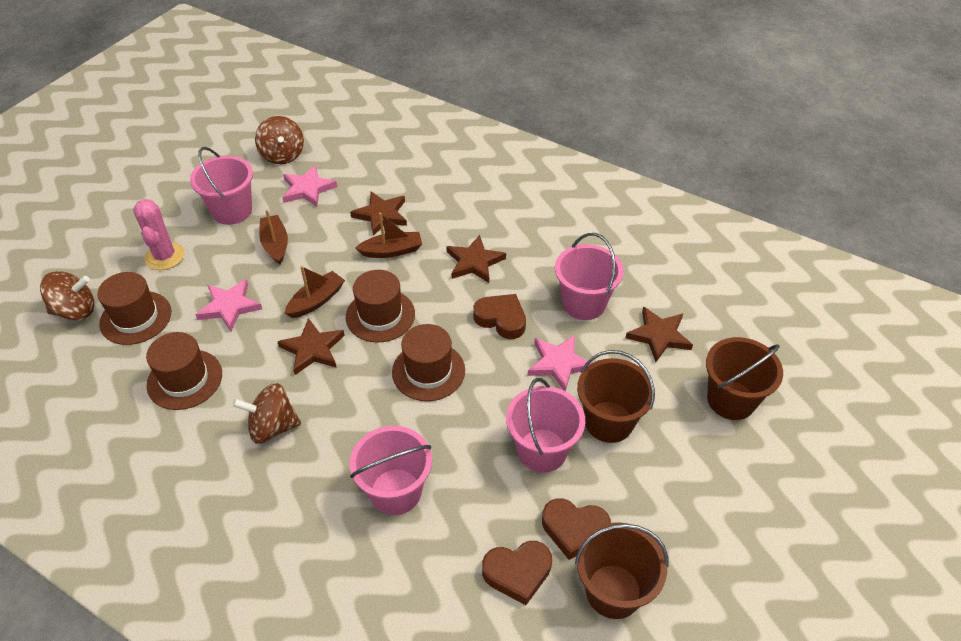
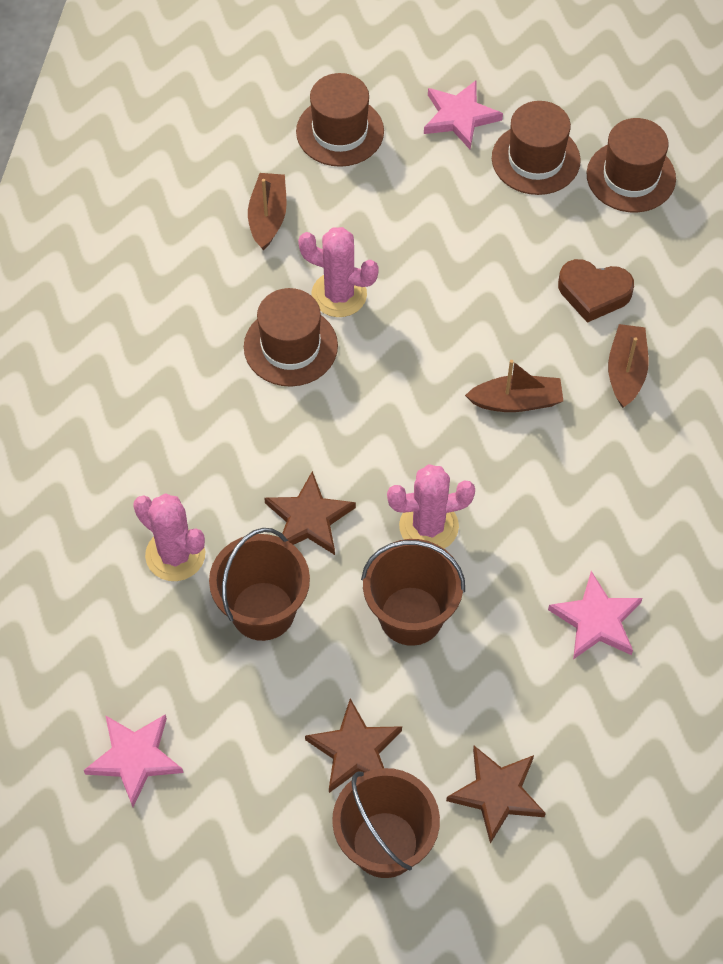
brown heart: [473,294,526,339] [482,541,552,605] [542,498,611,560] = 3 -> [558,259,634,323] = 1
brown spinning top: [40,271,94,320] [232,383,301,444] [255,116,304,164] = 3 -> none = 0
brown star: [277,318,345,375] [350,191,407,236] [446,235,506,283] [626,307,693,362] = 4 -> [264,471,356,555] [305,699,402,793] [446,746,546,844] = 3
pink bucket: [190,147,253,225] [350,426,432,515] [506,378,585,473] [555,233,624,320] = 4 -> none = 0
pink cactus: [133,199,185,270] = 1 -> [133,493,205,581] [298,227,379,317] [387,464,475,548] = 3

